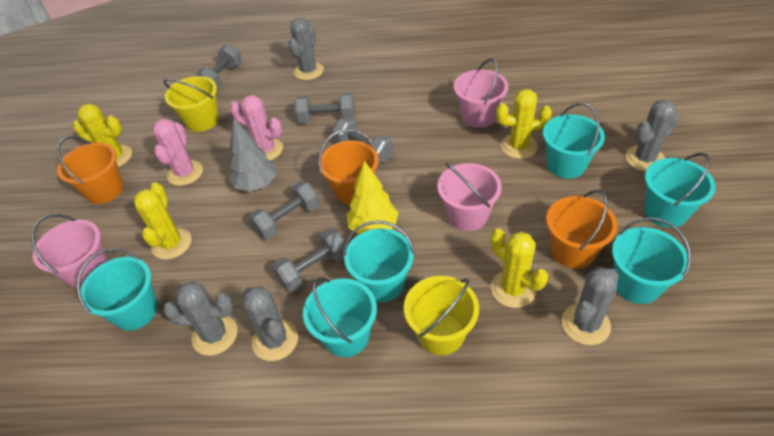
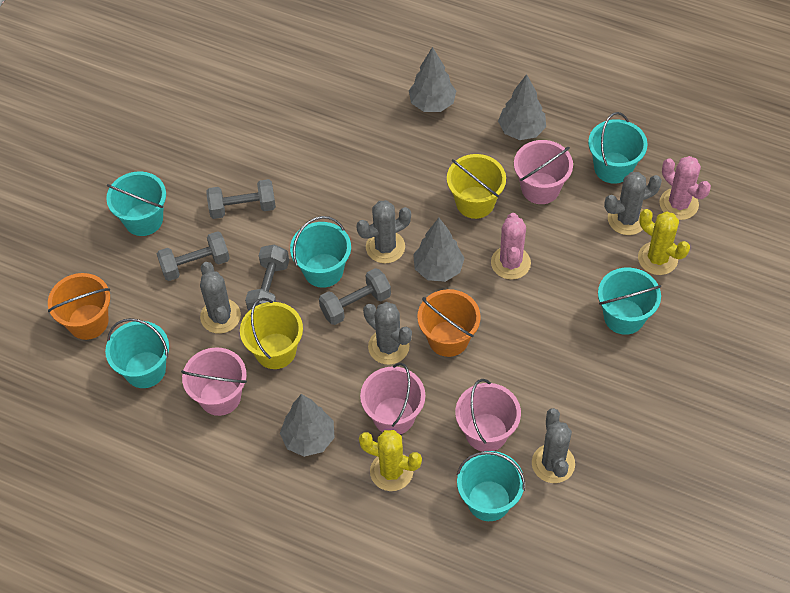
grey dumbbell: [195,44,242,89] [248,182,320,240] [272,229,348,292] [294,93,355,123] [332,118,394,163] = 5 -> [157,231,230,281] [206,179,276,219] [245,244,289,311] [319,268,391,325] = 4
grey tree: [229,118,276,192] = 1 -> [280,394,335,457] [409,47,456,112] [413,218,465,282] [498,74,546,140] = 4
orange bucket: [57,136,124,204] [318,129,379,205] [546,190,617,269] = 3 -> [48,273,110,340] [417,289,481,357] = 2
pink bucket: [31,214,108,289] [437,162,502,231] [454,58,508,128] = 3 -> [181,347,247,416] [360,363,425,434] [455,379,521,452] [514,140,573,204] = 4
yellow cactus: [73,104,132,167] [134,182,191,260] [491,229,548,308] [496,89,552,159] = 4 -> [359,430,422,491] [638,209,690,275] = 2
yellow tree: [346,160,398,235] = 1 -> none = 0

